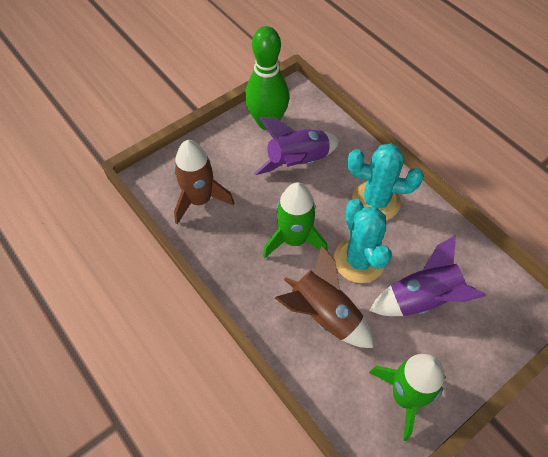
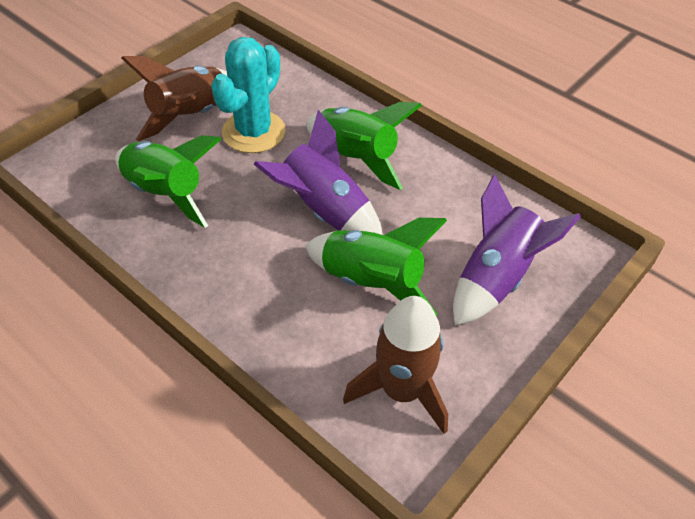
green bowling pin: [245,26,289,130] = 1 -> none = 0
green rocket: [263,182,328,258] [369,354,446,441] = 2 -> [115,135,222,228] [305,218,447,316] [306,102,422,190] = 3
turquoise cactus: [334,199,392,283] [347,143,424,220] = 2 -> [211,37,286,153] = 1

